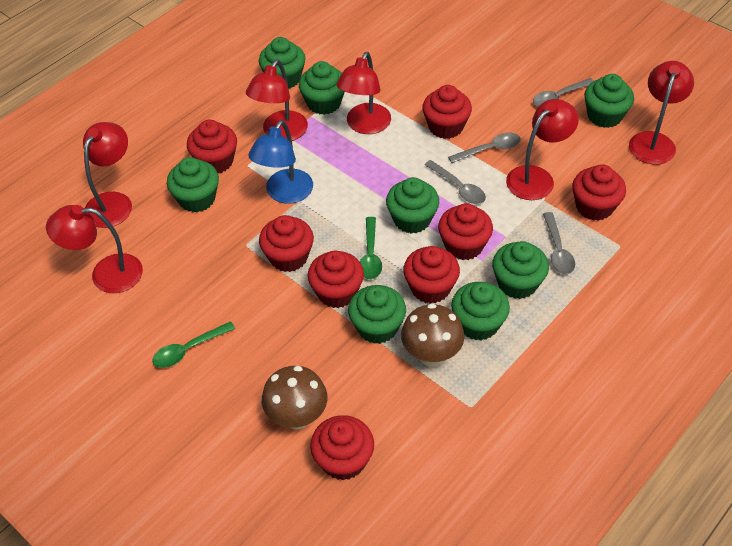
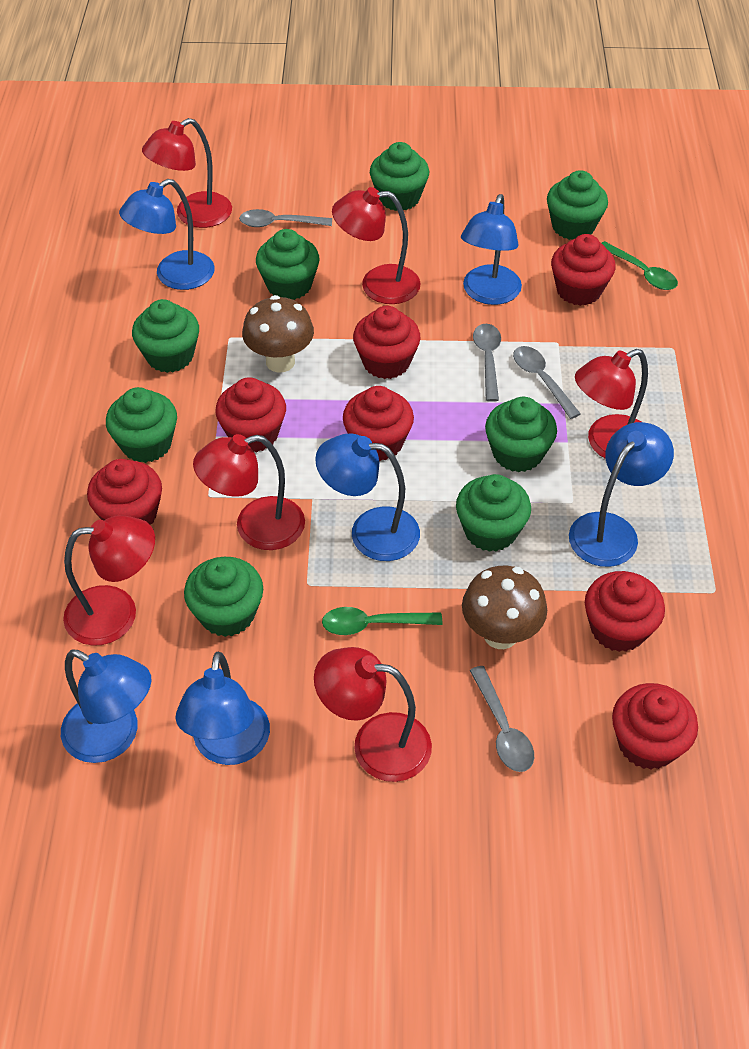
blue lamp: [248,120,313,204] = 1 -> [61,649,152,763] [119,179,215,290] [175,652,270,765] [315,434,420,561] [461,194,522,305] [569,422,674,567] = 6
red cupcake: [187,120,237,173] [259,215,314,272] [308,251,364,308] [310,415,374,481] [403,246,460,304] [422,85,472,139] [438,203,493,260] [572,164,626,221] = 8 -> [87,459,162,525] [215,377,286,452] [343,386,414,461] [353,306,420,379] [551,234,616,306] [585,571,665,652] [612,683,698,770] = 7

